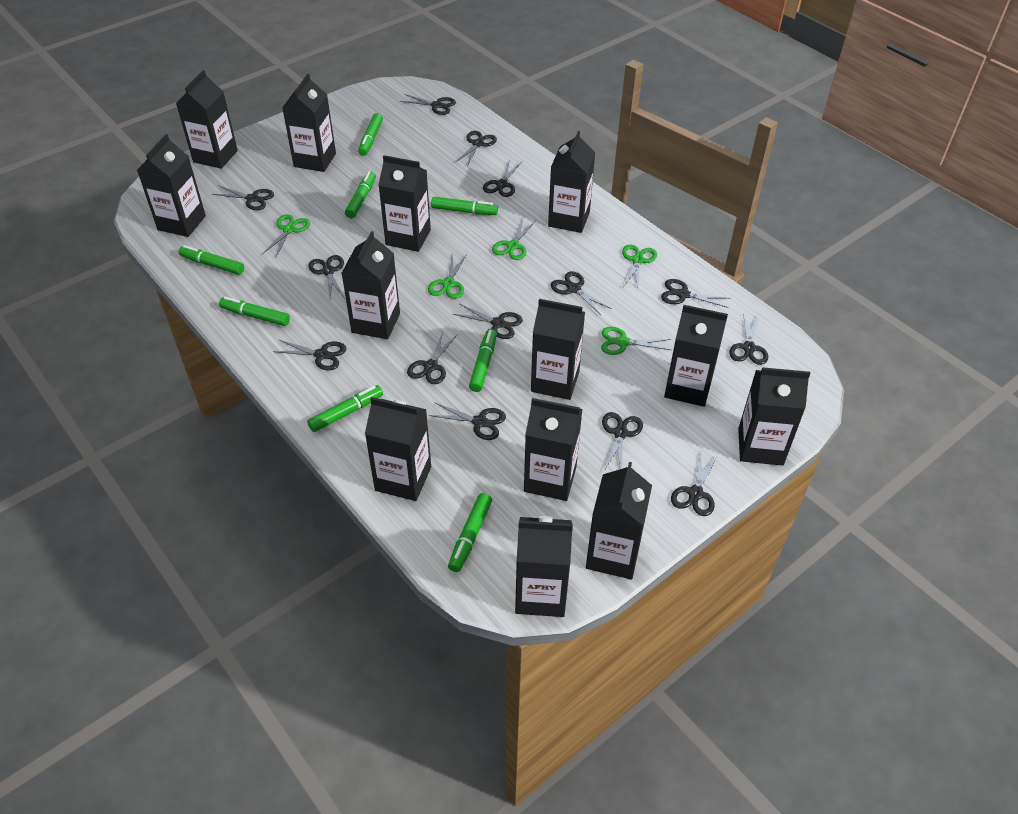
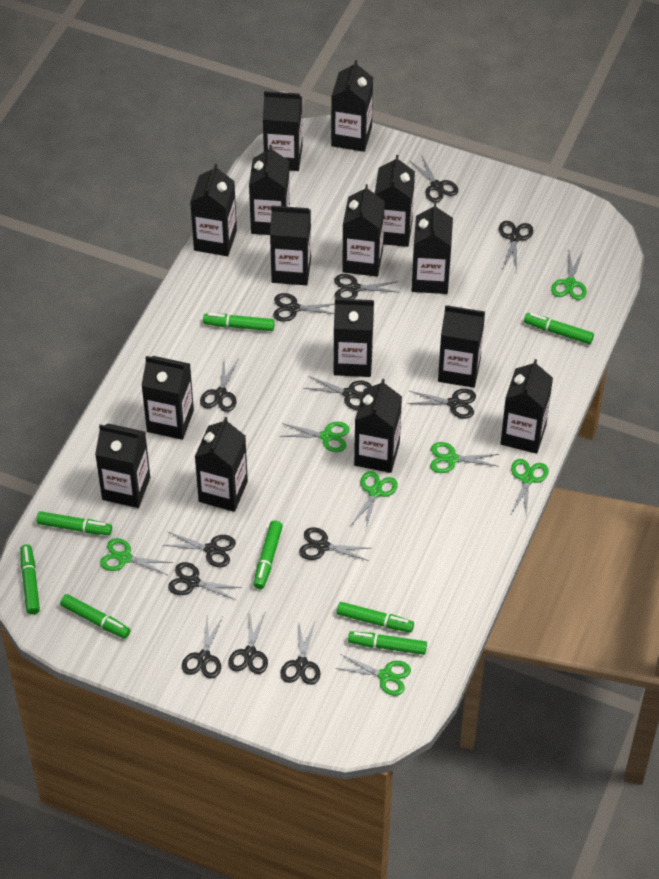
black carton: [137,134,206,237] [176,70,238,169] [282,74,336,172] [342,231,400,339] [365,397,431,501] [379,155,431,252] [515,516,573,617] [524,398,582,501] [531,299,585,400] [548,131,595,233] [586,462,652,579] [664,305,728,407] [738,367,810,466] = 13 -> [95,423,150,508] [141,356,194,440] [190,164,237,256] [195,417,248,512] [249,145,290,235] [263,91,302,171] [270,205,311,285] [331,60,373,152] [334,298,374,377] [342,184,385,277] [354,379,402,473] [375,155,415,247] [412,202,453,294] [438,305,485,388] [500,359,553,454] = 15
black scissors: [212,185,274,210] [273,340,346,370] [308,255,344,298] [400,94,456,115] [407,332,457,384] [428,402,506,440] [453,304,523,339] [455,131,497,166] [483,162,522,197] [551,271,612,315] [602,412,643,471] [661,279,730,308] [671,453,718,516] [729,313,768,365] = 14 -> [163,532,236,567] [168,562,242,600] [182,616,223,679] [200,360,238,412] [228,611,268,674] [273,293,335,322] [281,622,320,685] [299,527,369,561] [304,376,372,410] [334,274,399,299] [407,389,476,419] [409,156,458,203] [499,221,533,271] = 13
green scissors: [262,214,310,257] [428,253,467,299] [492,218,536,260] [601,327,671,355] [622,245,657,288] = 5 -> [100,538,173,575] [280,422,349,452] [335,654,411,696] [351,471,398,528] [430,442,499,473] [511,459,549,517] [551,251,587,300] = 7

